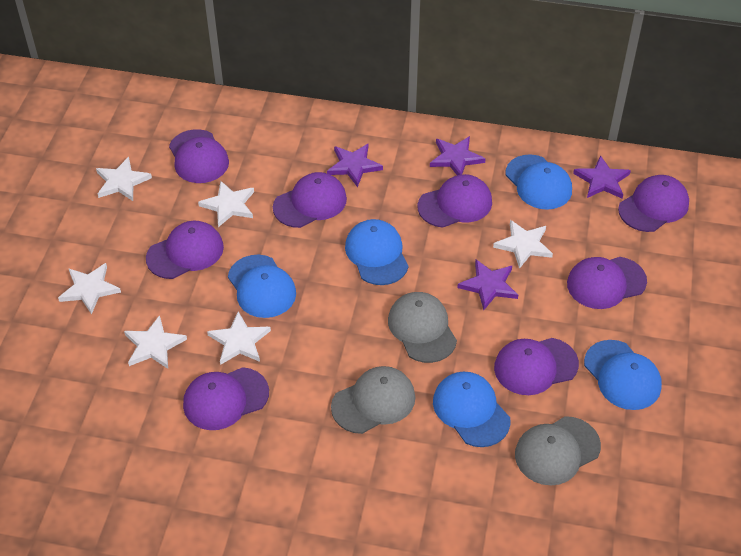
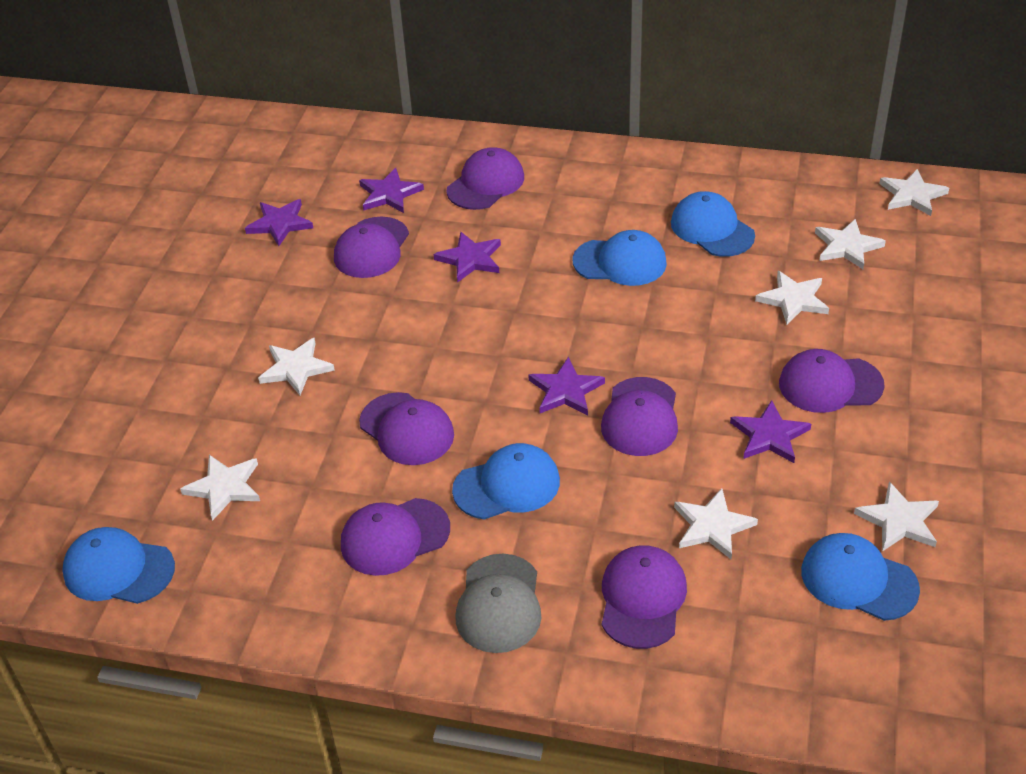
grey cap: [331,366,415,434] [388,292,457,363] [515,416,601,486] = 3 -> [455,554,542,653] = 1
purple cap: [146,221,224,279] [169,129,229,183] [183,367,269,430] [273,172,347,228] [418,174,492,228] [494,338,579,395] [567,257,647,309] [618,175,689,232] = 8 -> [334,217,409,278] [341,498,450,576] [359,392,454,465] [447,147,524,210] [601,377,678,456] [602,546,687,649] [779,349,885,413] = 7
purple star: [327,144,383,187] [430,136,485,175] [457,260,518,310] [573,155,631,199] = 4 -> [245,199,313,246] [359,168,424,213] [433,232,501,283] [528,357,605,415] [730,400,811,463] = 5
white star: [58,263,121,314] [96,157,152,201] [124,315,187,369] [198,181,254,227] [207,311,271,365] [493,220,553,269] = 6 -> [180,455,260,521] [258,338,335,395] [674,488,758,559] [755,271,829,325] [815,219,886,269] [854,481,939,552] [879,169,949,216] = 7

